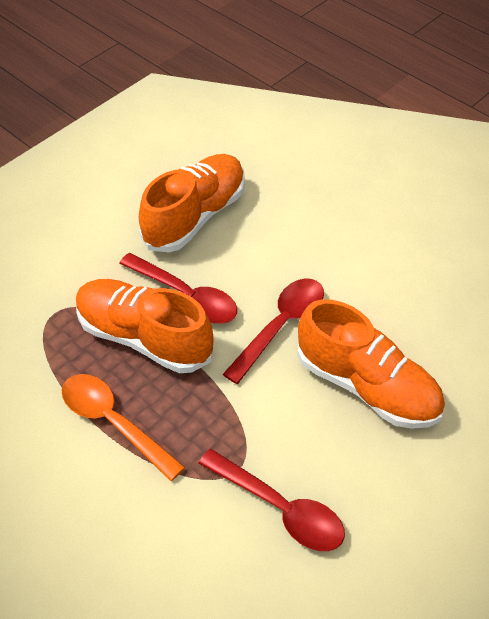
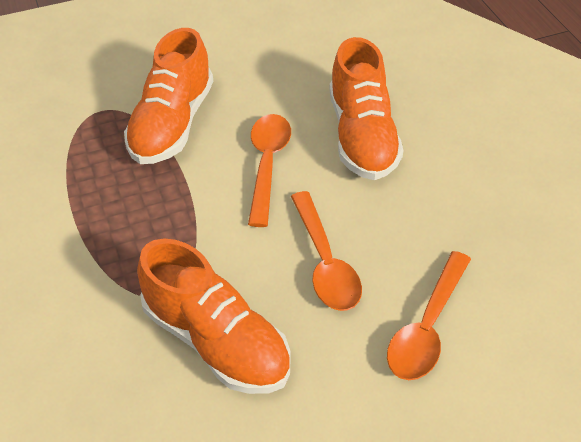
orange spoon: [62,374,185,481] = 1 -> [248,114,291,227] [291,191,362,311] [387,251,471,380] = 3
red spoon: [119,253,237,324] [198,449,345,551] [223,279,324,384] = 3 -> none = 0

